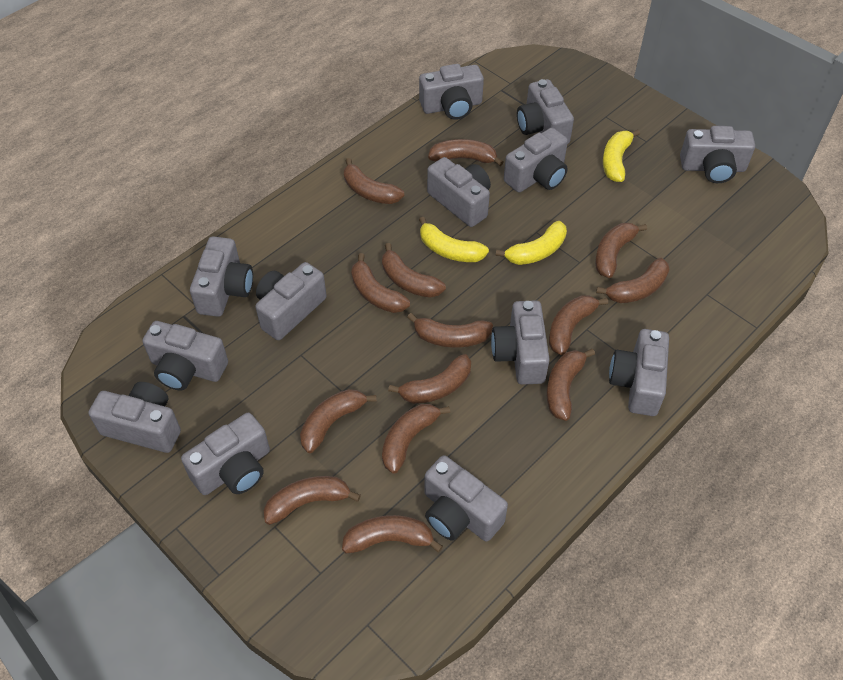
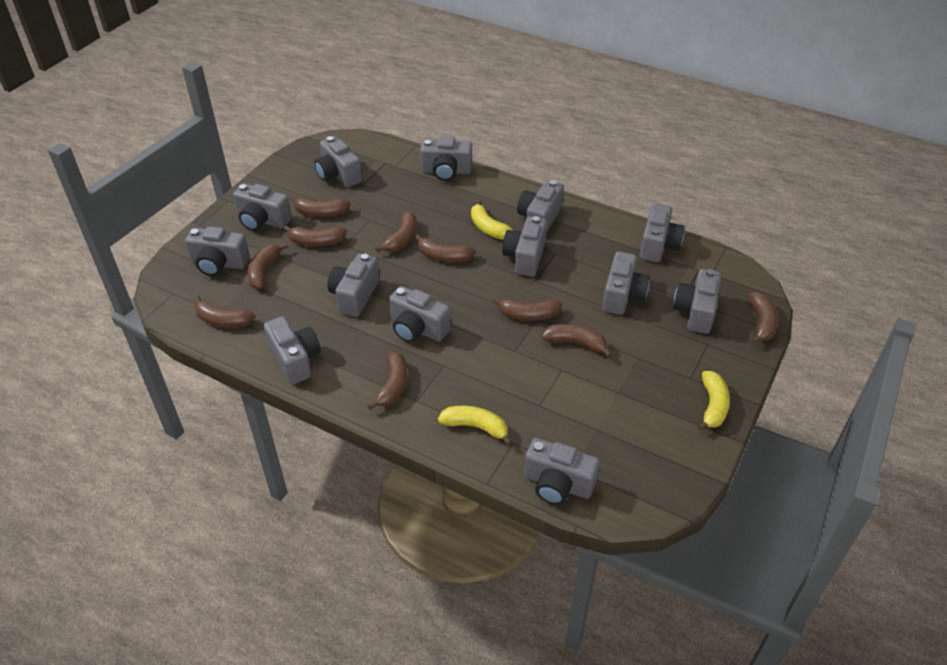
brown banana: [263,476,361,525] [300,389,377,453] [342,515,443,553] [344,158,404,204] [351,253,410,313] [382,243,446,298] [382,404,450,474] [388,354,471,404] [407,313,493,348] [428,139,504,166] [547,349,595,421] [549,295,608,355] [595,223,647,278] [596,258,670,303] = 14 -> [194,296,255,328] [247,243,288,289] [283,225,347,246] [290,196,351,217] [367,352,407,410] [375,212,417,252] [415,234,476,262] [493,296,562,321] [542,324,612,358] [749,292,778,344] = 10

